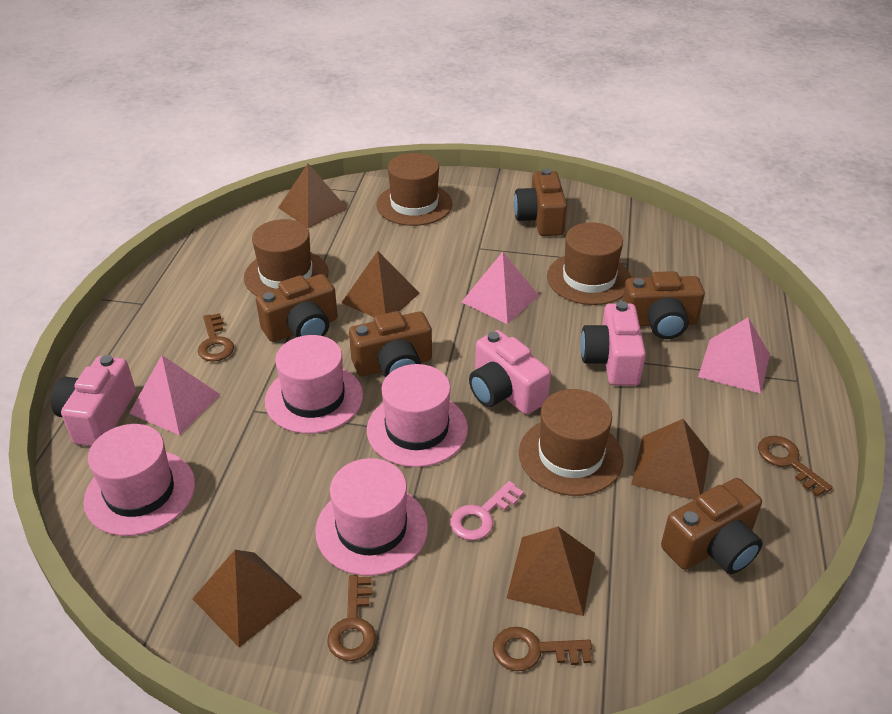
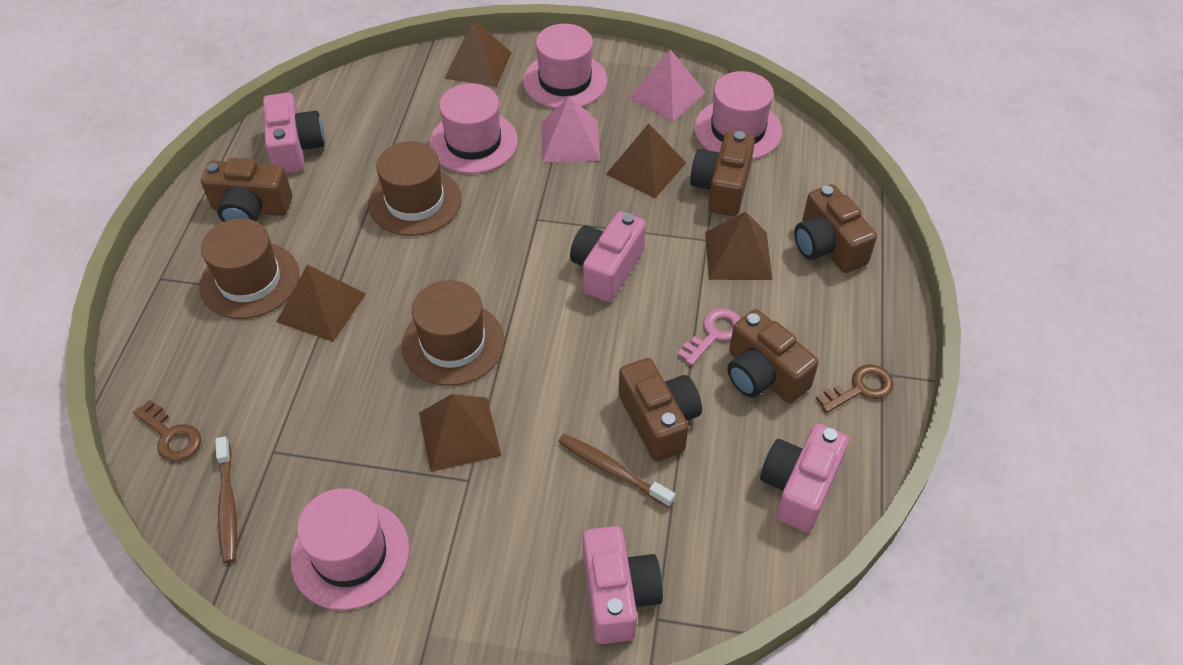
brown hat: [244,219,328,296] [376,153,453,226] [519,389,624,496] [547,222,631,305] = 4 -> [199,218,299,319] [368,141,462,236] [401,280,504,386] = 3
brown key: [198,313,234,362] [327,575,376,661] [493,627,592,671] [758,436,833,497] = 4 -> [133,400,201,462] [816,364,893,413] = 2
brown toothbrush: none = 0 -> [215,436,237,563] [558,434,675,508] = 2
pink camera: [51,355,136,446] [469,330,551,415] [580,301,646,386] = 3 -> [263,93,325,173] [570,211,646,302] [583,526,663,644] [760,424,849,532] = 4
pink pyramid: [129,355,221,435] [462,252,539,324] [698,317,770,394] = 3 -> [541,96,600,162] [629,49,706,122] = 2

